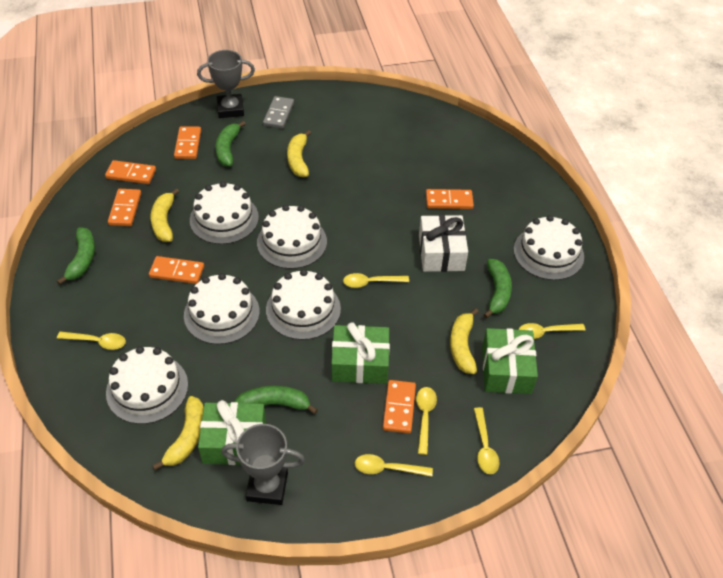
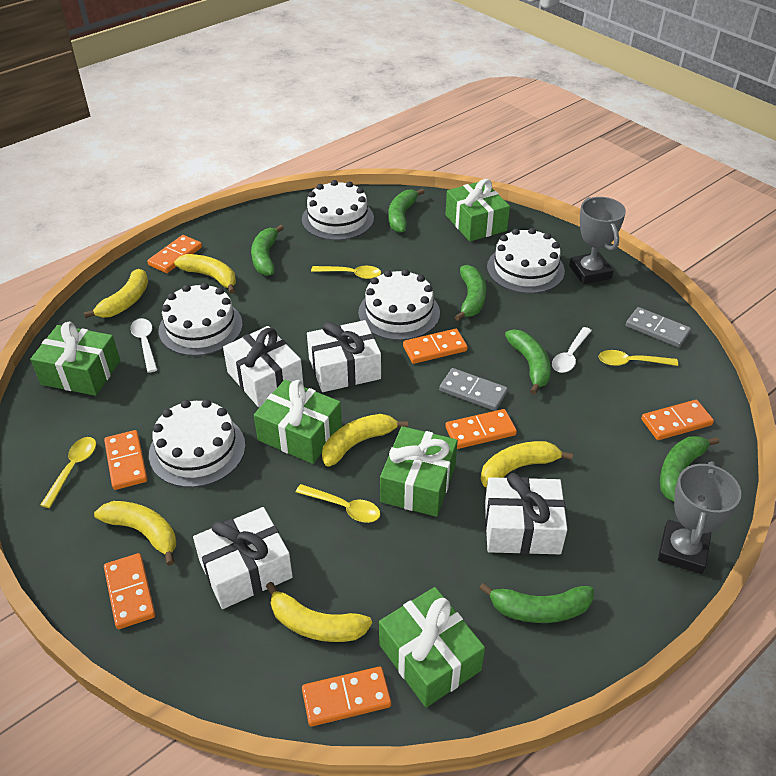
green banana: [57,228,95,285] [216,121,246,167] [234,386,318,414] [483,259,512,318] = 4 -> [251,225,284,276] [388,189,424,233] [455,265,486,321] [479,583,594,623] [505,329,551,395] [660,436,719,502] = 6
green gift: [198,400,266,465] [331,322,390,384] [482,328,538,394] = 3 -> [30,322,120,396] [254,379,342,464] [379,587,485,708] [380,426,458,517] [445,179,510,241] = 5
grey domino: [263,96,294,129] = 1 -> [439,368,508,411] [626,307,691,348] = 2
orange domino: [105,160,156,184] [108,189,141,226] [149,256,204,284] [174,126,201,159] [383,380,416,434] [426,189,474,209] = 6 -> [104,430,147,490] [104,553,155,629] [147,235,202,273] [302,667,391,726] [403,329,468,364] [445,409,517,449] [641,400,714,440] = 7
white cake: [106,346,188,424] [184,273,260,345] [190,182,259,244] [257,205,327,269] [266,269,341,340] [514,215,584,280] = 6 -> [149,399,245,488] [158,283,243,356] [302,180,374,240] [358,269,440,340] [487,228,565,294] = 5
white gift: [419,215,468,272] = 1 -> [193,507,293,609] [223,326,303,407] [307,320,381,392] [485,473,567,554] = 4
white spoon: none = 0 -> [130,318,157,373] [552,327,592,373] = 2
yellow banana: [150,188,179,242] [152,396,204,470] [287,130,311,177] [450,308,479,374] = 4 -> [84,269,148,318] [94,501,176,566] [174,254,236,294] [266,582,372,642] [322,414,408,467] [481,441,573,487] = 6
yellow spoon: [57,332,126,350] [343,273,409,288] [355,454,433,477] [416,387,437,455] [474,407,499,474] [518,323,585,339] = 6 -> [40,437,96,508] [296,484,380,523] [311,266,381,279] [599,350,678,366] = 4

